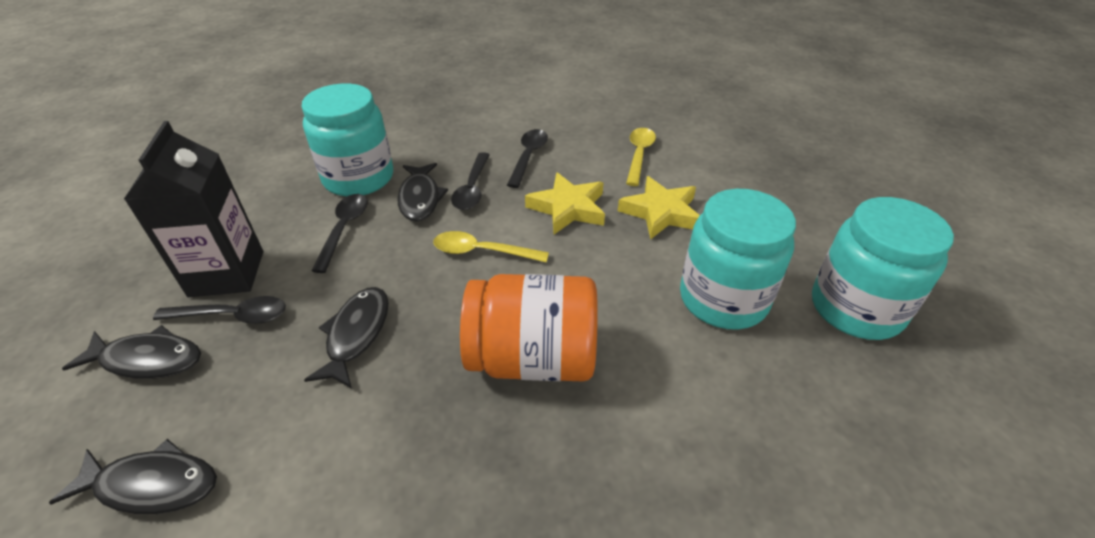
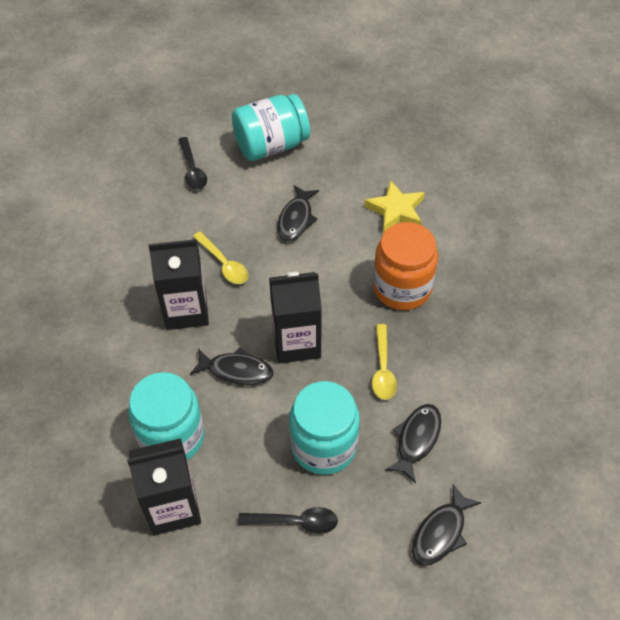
black carton: [124,121,263,297] = 1 -> [127,438,201,535] [148,239,209,330] [269,272,322,364] = 3
black spoon: [153,296,286,324] [311,194,368,273] [451,152,490,210] [507,129,548,188] = 4 -> [178,137,207,190] [238,507,338,534] = 2
yellow star: [525,172,605,234] [618,176,700,240] = 2 -> [364,180,425,233] = 1

